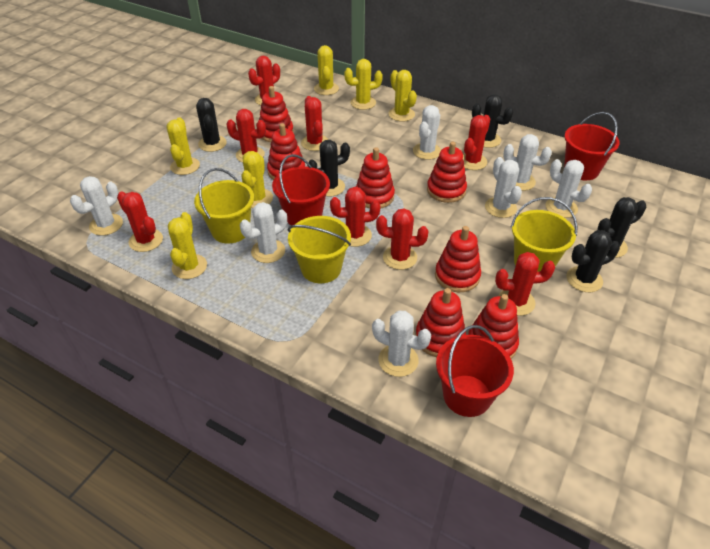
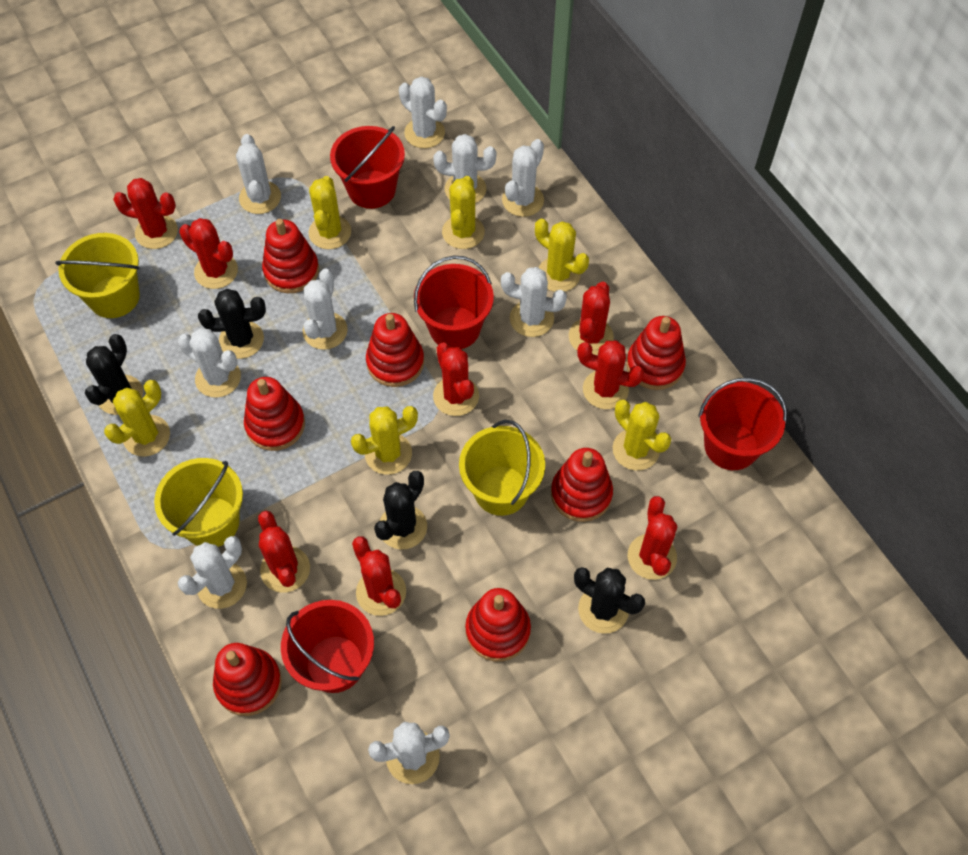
black cactus: [196,98,227,152] [307,140,350,197] [472,94,514,148] [566,230,620,292] [597,197,647,258] = 5 -> [85,334,143,415] [198,289,266,359] [374,471,427,549] [574,567,645,634] = 4
red bucket: [272,154,330,225] [436,325,514,417] [564,112,620,180] = 3 -> [281,600,374,693] [330,126,405,209] [414,256,494,349] [698,378,787,470] = 4
white cactus: [70,176,123,236] [240,202,287,263] [372,311,431,377] [413,105,441,160] [485,157,522,218] [503,134,552,191] [546,159,592,218] = 7 -> [178,328,241,398] [178,536,247,609] [236,134,281,214] [303,268,348,350] [368,722,450,784] [399,77,447,148] [433,134,496,203] [501,267,567,337] [502,139,544,217] = 9

